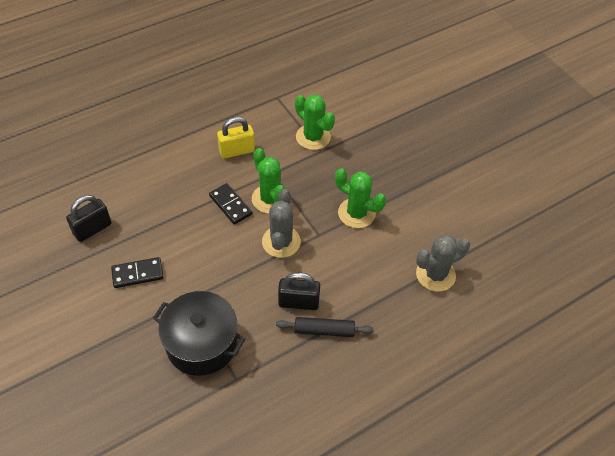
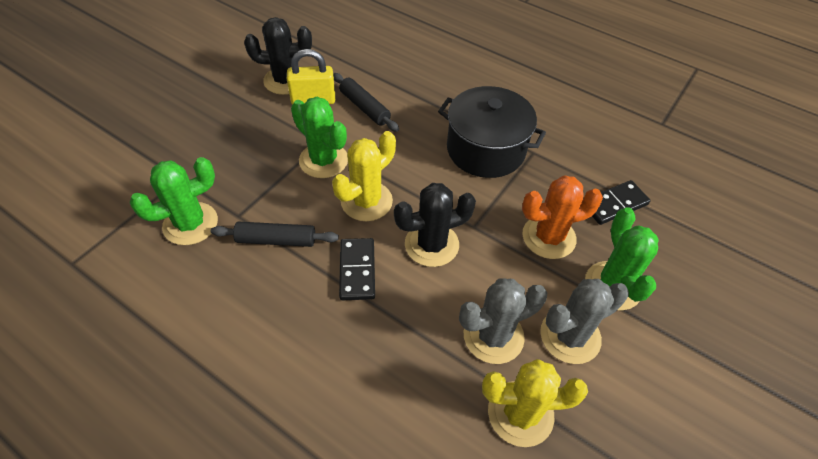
black cactus: none = 0 -> [244,17,312,95] [394,183,476,267] = 2
black padlock: [66,195,112,242] [278,272,320,310] = 2 -> none = 0
black rolling pin: [276,317,374,337] = 1 -> [211,222,339,247] [333,73,399,132] = 2
orange cactus: none = 0 -> [522,175,603,259] = 1
yellow cactus: none = 0 -> [332,131,396,221] [482,359,588,447] = 2

